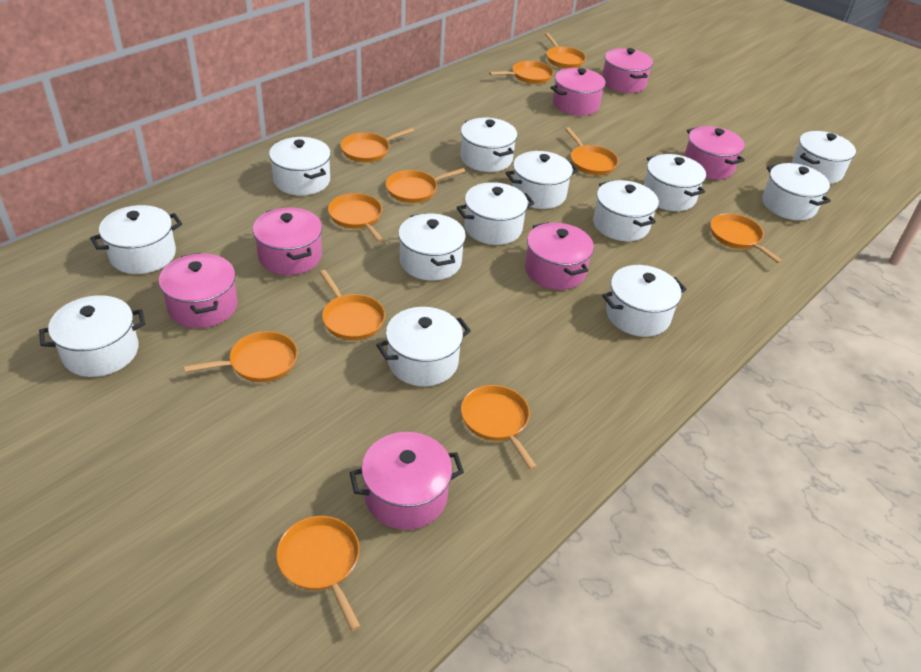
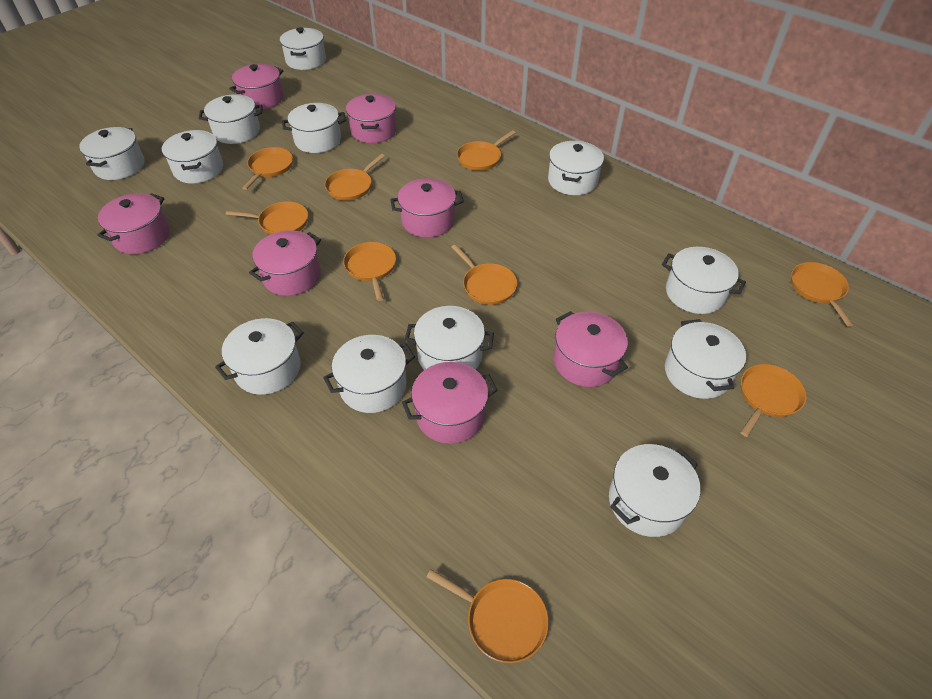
orange pan: [184,331,298,382] [276,516,361,631] [319,270,385,340] [328,193,384,243] [340,128,414,162] [386,168,466,203] [461,385,537,470] [489,61,554,84] [545,33,586,68] [565,127,619,175] [710,213,783,263] = 11 -> [226,201,308,235] [242,147,293,190] [325,154,385,201] [343,242,396,301] [426,569,549,663] [452,244,517,305] [457,130,516,171] [741,364,807,437] [791,262,853,327] = 9
white pot: [39,295,145,377] [90,205,182,274] [269,137,331,196] [377,307,471,386] [398,213,466,281] [457,182,534,245] [461,117,517,172] [506,151,579,209] [593,180,659,241] [602,265,686,337] [644,154,706,211] [762,163,831,220] [792,131,856,184] = 13 -> [79,127,144,180] [162,130,223,183] [199,94,263,144] [215,318,304,395] [280,27,326,70] [282,103,346,153] [323,335,415,413] [405,306,494,370] [548,141,604,195] [609,444,701,537] [662,247,746,314] [665,319,746,399] = 12

